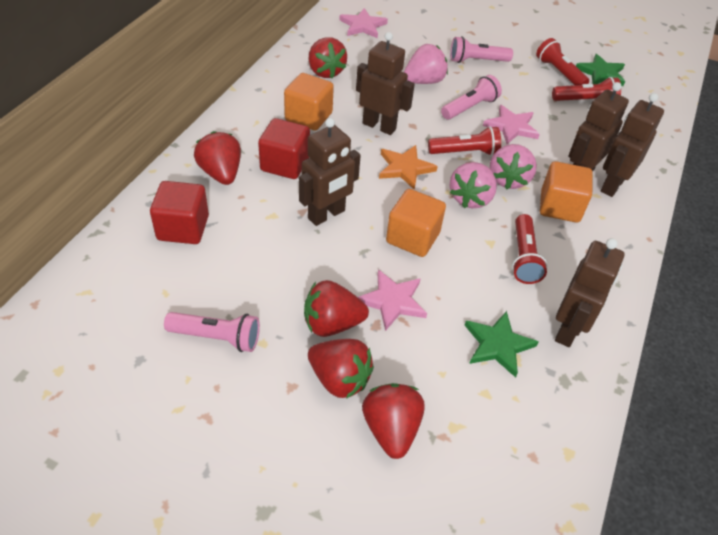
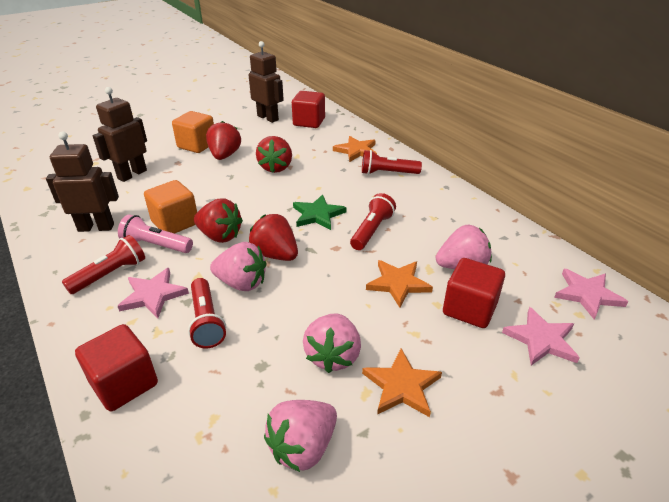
brown robot: [299,118,361,226] [356,32,415,135] [555,238,624,347] [569,82,629,172] [601,93,664,197] = 5 -> [46,131,119,232] [93,87,147,182] [249,41,284,123] = 3
green star: [464,311,538,378] [576,54,625,86] = 2 -> [293,194,347,230] = 1
orange cube: [284,73,334,130] [386,189,446,257] [540,161,592,223] = 3 -> [144,180,197,234] [172,111,214,153] = 2
orange star: [379,145,438,190] = 1 -> [333,136,377,162] [362,349,442,417] [366,260,433,308] = 3
pink flashlight: [164,312,260,352] [441,75,502,119] [450,36,513,63] = 3 -> [118,214,193,253] = 1
pink strawberry: [404,44,448,84] [450,162,497,208] [490,144,537,189] = 3 -> [210,242,266,291] [264,400,337,472] [303,314,361,373] [436,225,492,269] = 4
red cube: [150,181,209,244] [258,118,310,179] = 2 -> [75,324,158,411] [292,91,325,128] [443,258,505,328] = 3
red strawberry: [194,131,241,185] [304,280,369,337] [308,37,347,78] [308,339,374,399] [362,383,425,459] = 5 -> [194,198,243,243] [206,121,241,160] [249,214,298,261] [256,136,292,173] = 4

